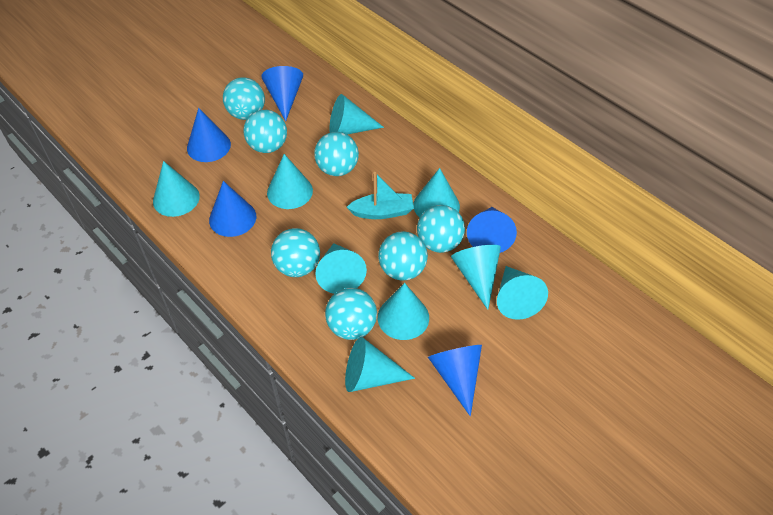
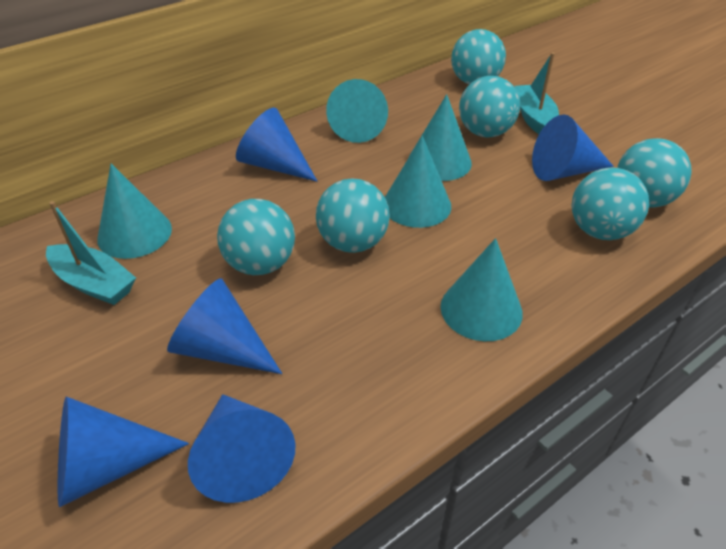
turquoise ball: [223,77,265,120] [243,110,287,153] [271,228,320,277] [314,132,359,176] [325,288,377,340] [378,231,428,281] [417,205,465,253] = 7 -> [217,199,295,275] [316,178,390,253] [451,29,506,84] [459,76,520,138] [572,167,649,240] [617,138,692,208] = 6
turquoise boat: [347,172,414,219] = 1 -> [46,201,136,305] [515,52,559,134] = 2
turquoise cone: [153,161,200,217] [267,154,313,209] [315,243,367,294] [329,94,384,134] [345,337,415,392] [378,283,429,340] [413,168,460,218] [451,245,501,310] [497,266,548,320] = 9 -> [97,164,172,259] [326,79,388,143] [385,136,451,228] [409,94,472,181] [440,238,523,342] = 5

